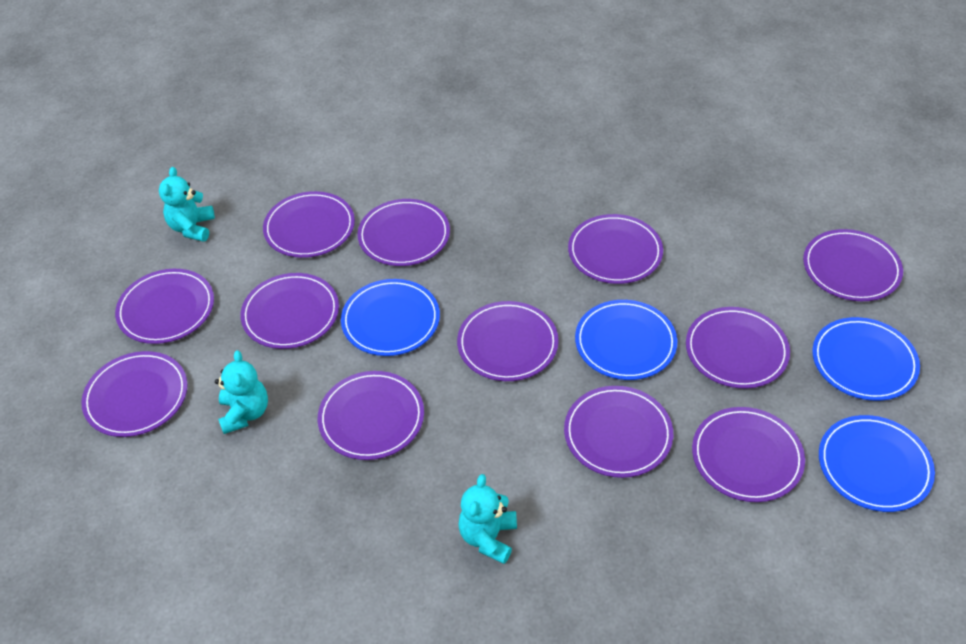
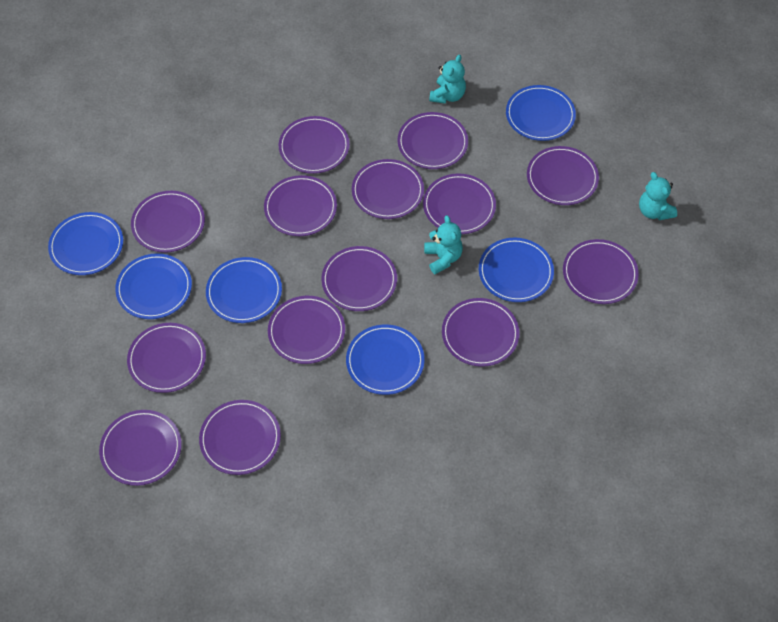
blue plate: [341,279,440,356] [575,300,677,380] [812,317,920,401] [819,415,935,512] = 4 -> [48,212,123,275] [115,253,192,319] [206,257,282,323] [346,325,425,395] [479,238,554,302] [506,85,576,141] = 6
purple plate: [81,351,188,437] [115,269,214,344] [240,273,339,349] [263,191,355,258] [318,371,424,460] [357,199,450,266] [457,301,559,381] [564,386,673,478] [568,214,663,284] [686,307,790,388] [692,407,805,502] [803,229,903,301] = 12 -> [99,410,182,486] [127,323,206,393] [131,191,205,253] [199,400,281,475] [264,175,337,236] [268,296,345,364] [279,116,350,174] [321,246,397,311] [352,159,424,219] [398,112,468,169] [423,173,496,234] [442,298,520,367] [527,146,599,205] [563,239,639,304] = 14

